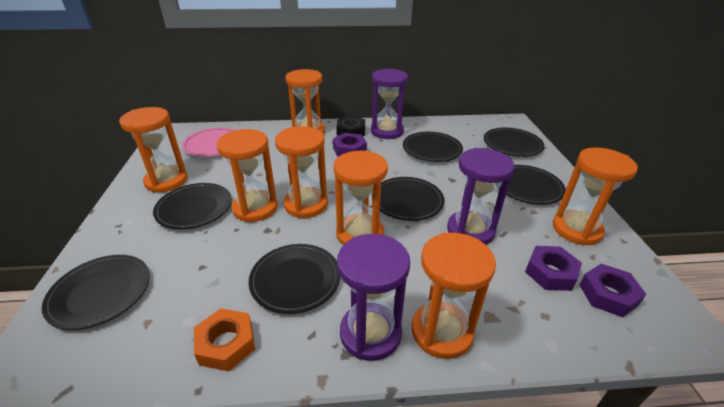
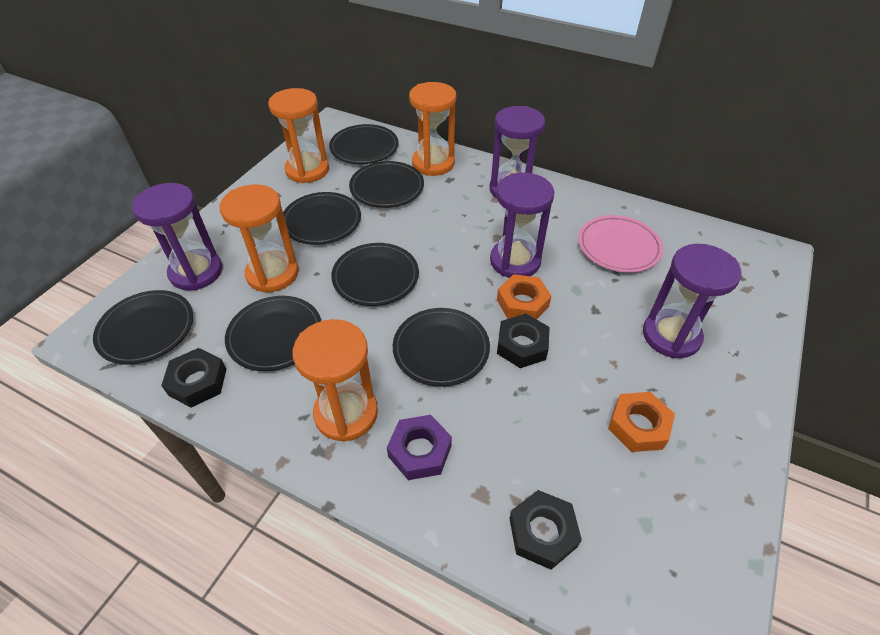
black nut: [336,116,365,136] = 1 -> [161,348,226,408] [497,314,550,368] [509,490,582,570] = 3
orange hourglass: [119,107,188,193] [216,129,278,222] [275,126,328,218] [286,69,325,134] [333,150,388,245] [412,233,496,359] [553,148,638,245] = 7 -> [220,184,299,293] [268,88,329,183] [293,319,378,442] [409,82,456,176] = 4
orange nut: [194,308,255,371] = 1 -> [497,274,551,320] [608,392,675,452] = 2
purple hourglass: [337,234,410,361] [371,69,408,139] [447,148,515,245] = 3 -> [132,183,222,290] [489,106,545,199] [490,173,554,278] [643,244,742,358] = 4
purple nut: [333,133,367,157] [525,246,582,291] [579,264,646,317] = 3 -> [387,415,452,480] = 1

